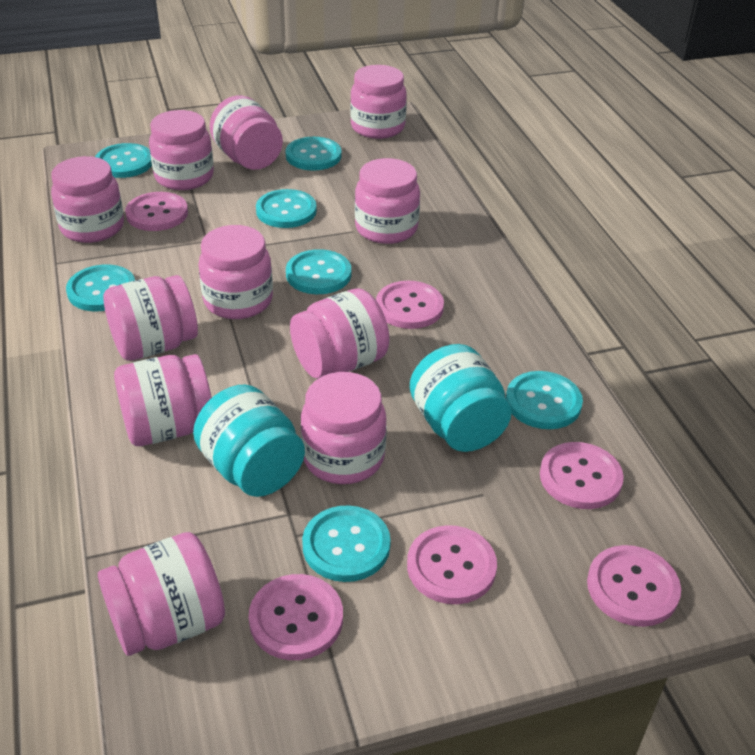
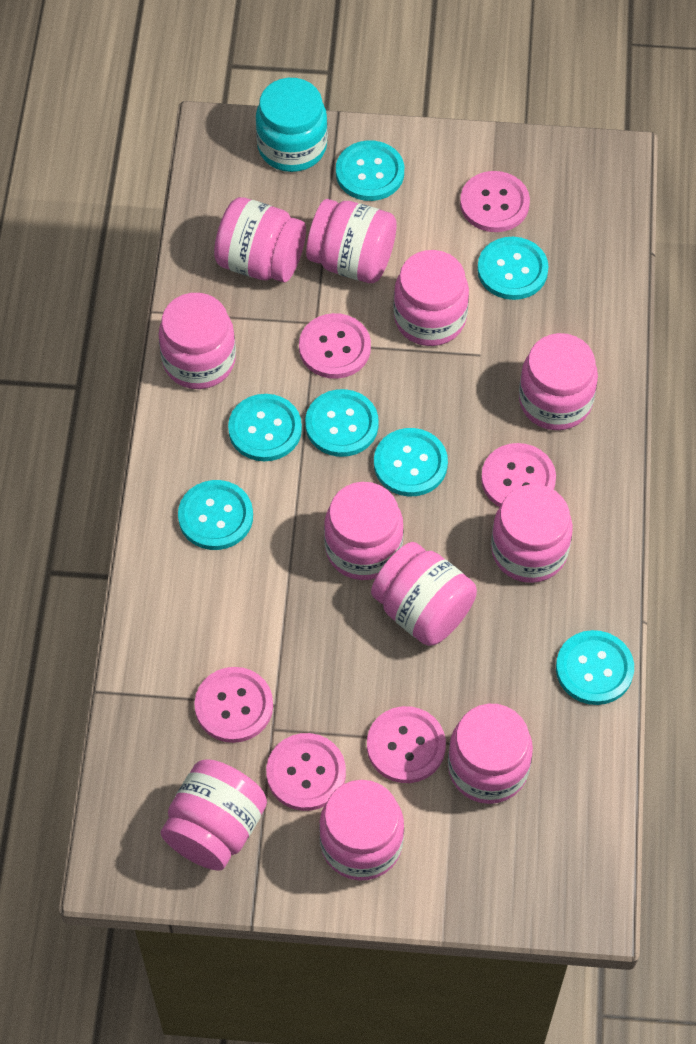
turquoise jar: [193,384,305,497] [410,344,512,452] = 2 -> [256,78,328,172] = 1

